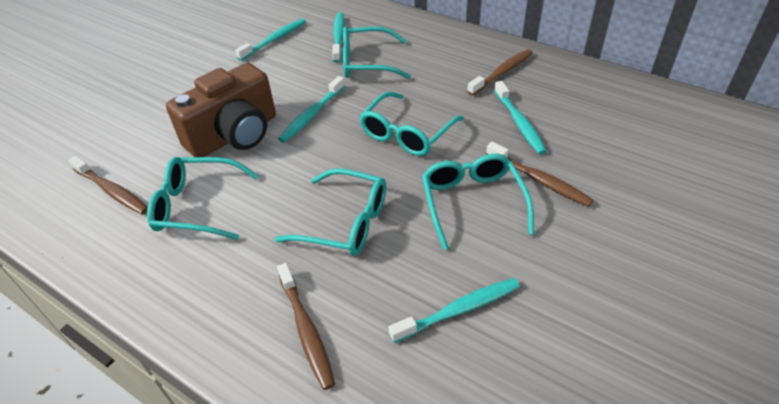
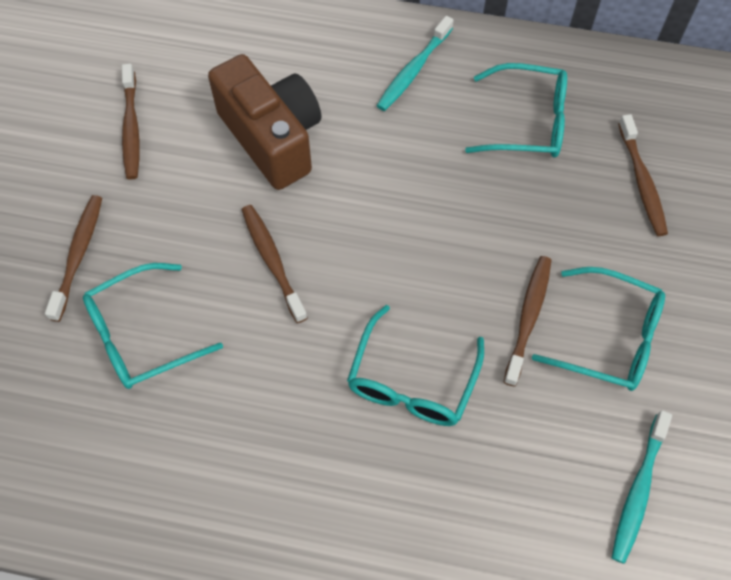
brown toothbrush: [68,156,148,215] [277,263,335,390] [467,49,533,96] [486,142,594,207] = 4 -> [45,195,102,322] [122,64,140,180] [242,205,307,323] [504,256,552,387] [618,114,668,236] = 5
turquoise glasses: [147,157,259,240] [275,168,386,256] [343,26,411,79] [359,92,464,156] [422,154,534,250] = 5 -> [83,263,223,389] [347,305,484,426] [465,63,567,157] [532,267,665,391] = 4
turquoise toothbrush: [235,19,306,61] [278,76,345,143] [332,12,345,63] [388,278,520,343] [494,81,547,155] = 5 -> [376,16,454,111] [612,410,672,564] = 2

